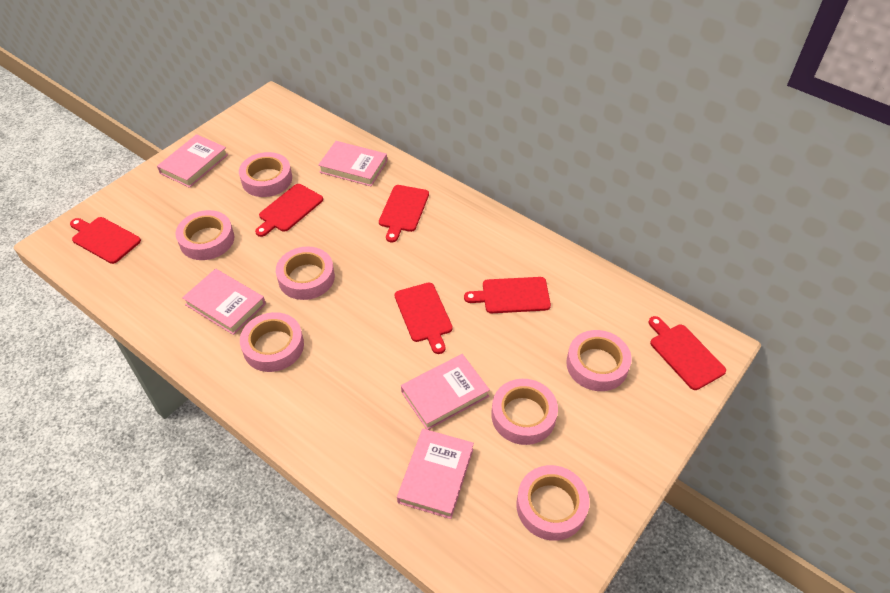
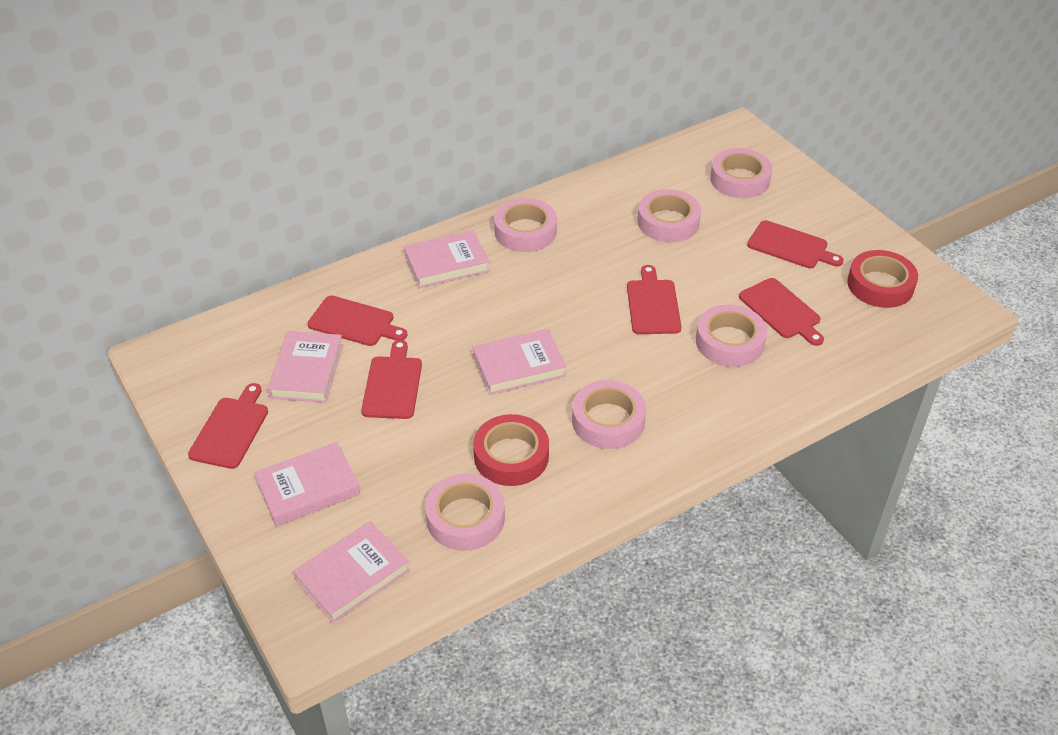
pink tape: [176,210,234,260] [239,152,292,197] [240,312,304,372] [276,246,335,300] [491,379,558,445] [516,465,590,541] [566,330,632,391] = 7 -> [425,474,505,551] [494,198,557,252] [572,380,646,449] [637,189,701,242] [696,304,767,367] [710,148,772,198] = 6
red tape: none = 0 -> [473,414,549,486] [847,250,918,308] = 2

